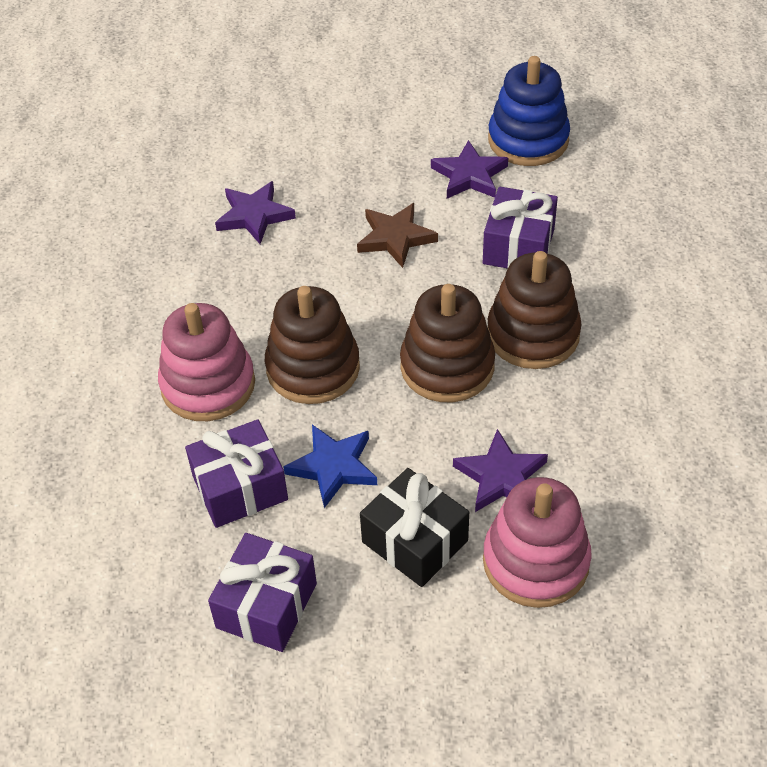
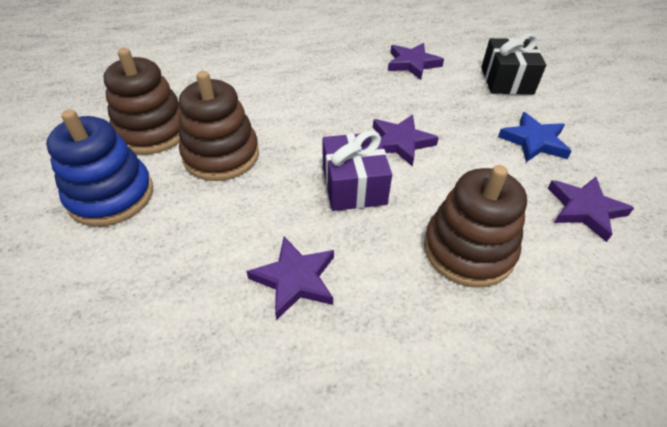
brown star: [357,203,438,268] = 1 -> none = 0
pink stacking toy: [158,303,255,421] [483,477,592,608] = 2 -> none = 0
purple gift: [185,419,288,528] [208,533,317,652] [483,187,558,268] = 3 -> [323,130,392,211] = 1
purple star: [215,181,296,244] [431,140,508,199] [453,429,548,512] = 3 -> [246,237,334,320] [373,115,439,167] [388,43,444,80] [548,177,634,242] = 4

